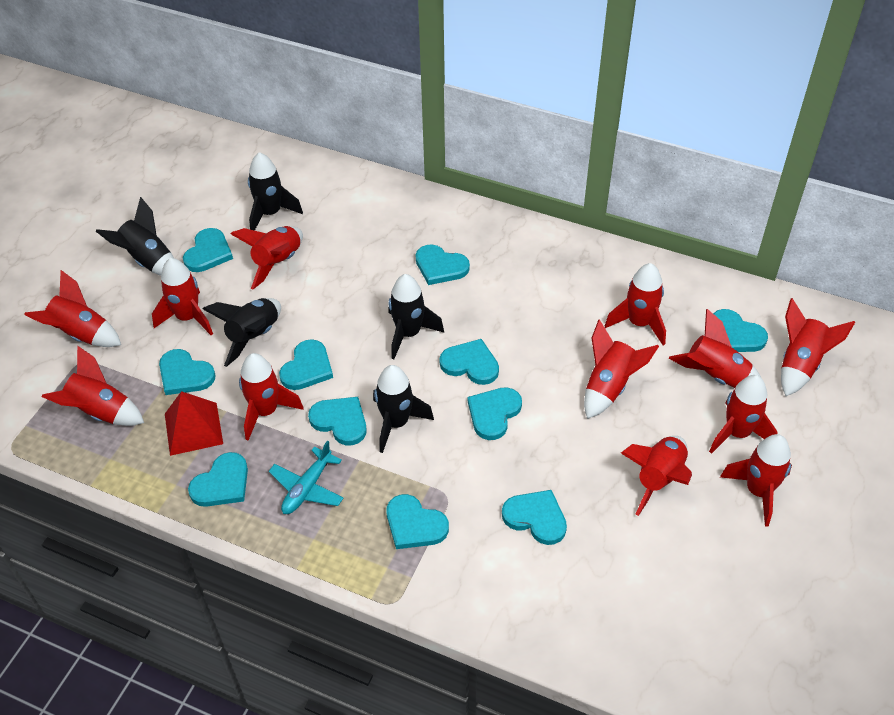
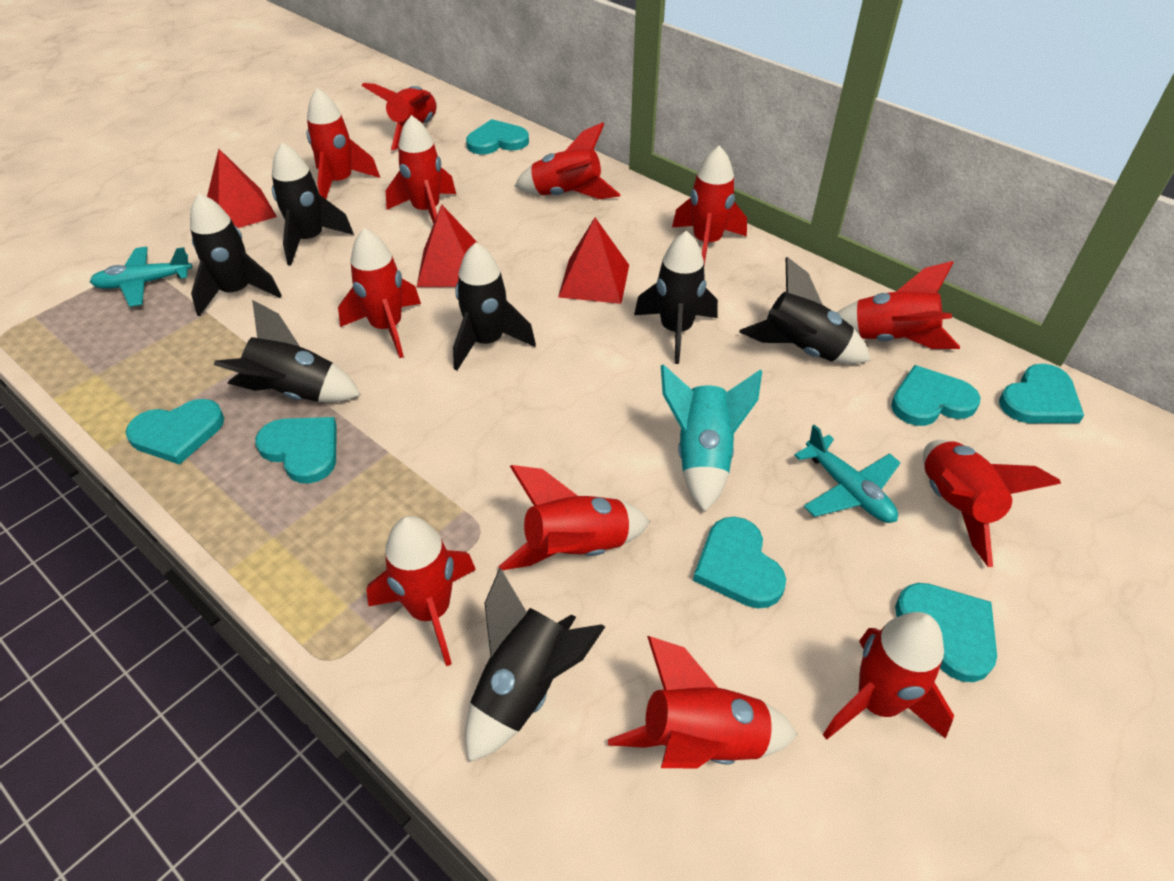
black rocket: [96,197,174,276] [203,298,281,367] [248,152,303,231] [373,365,434,453] [388,274,444,359] = 5 -> [190,193,282,317] [214,300,361,402] [272,143,354,266] [453,242,536,371] [465,568,605,762] [634,231,718,364] [739,257,871,364] = 7
red pyramid: [165,391,223,456] = 1 -> [207,149,277,228] [417,204,479,287] [558,218,629,304] = 3
turquoise heart: [159,349,216,395] [183,228,233,272] [188,452,248,507] [279,339,333,390] [308,397,367,446] [386,494,449,549] [416,245,470,285] [439,339,499,385] [468,387,522,440] [502,490,567,545] [713,309,768,352] = 11 -> [125,399,224,465] [255,417,337,484] [466,119,529,154] [693,517,786,609] [891,365,981,426] [895,583,997,682] [999,364,1084,423] = 7
turquoise plane: [269,441,344,514] = 1 -> [90,247,192,307] [794,424,901,523] = 2
turquoise rocket: none = 0 -> [661,364,762,512] = 1

